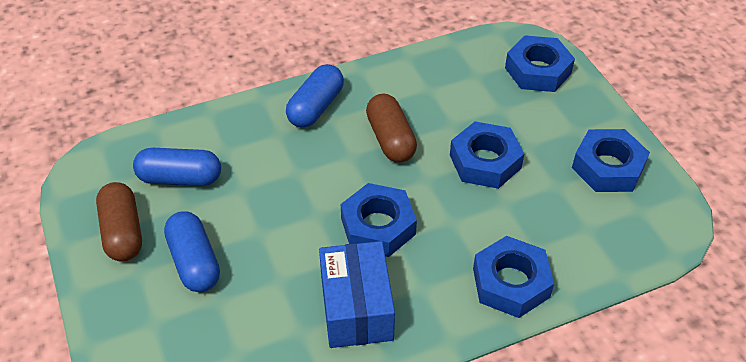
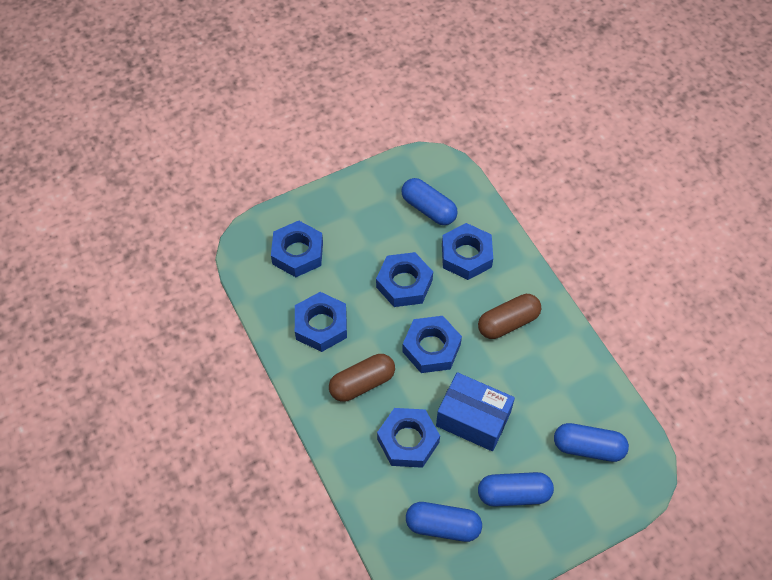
blue capsule: [133,148,221,186] [164,211,220,292] [286,64,344,128] = 3 -> [401,178,458,225] [406,502,482,542] [478,472,554,507] [554,423,629,462] = 4
blue nut: [341,183,417,257] [450,121,524,189] [473,236,554,318] [505,35,575,92] [572,129,650,192] = 5 -> [271,221,323,277] [295,292,347,352] [376,252,433,307] [377,408,440,468] [402,316,462,373] [442,223,493,280] = 6

